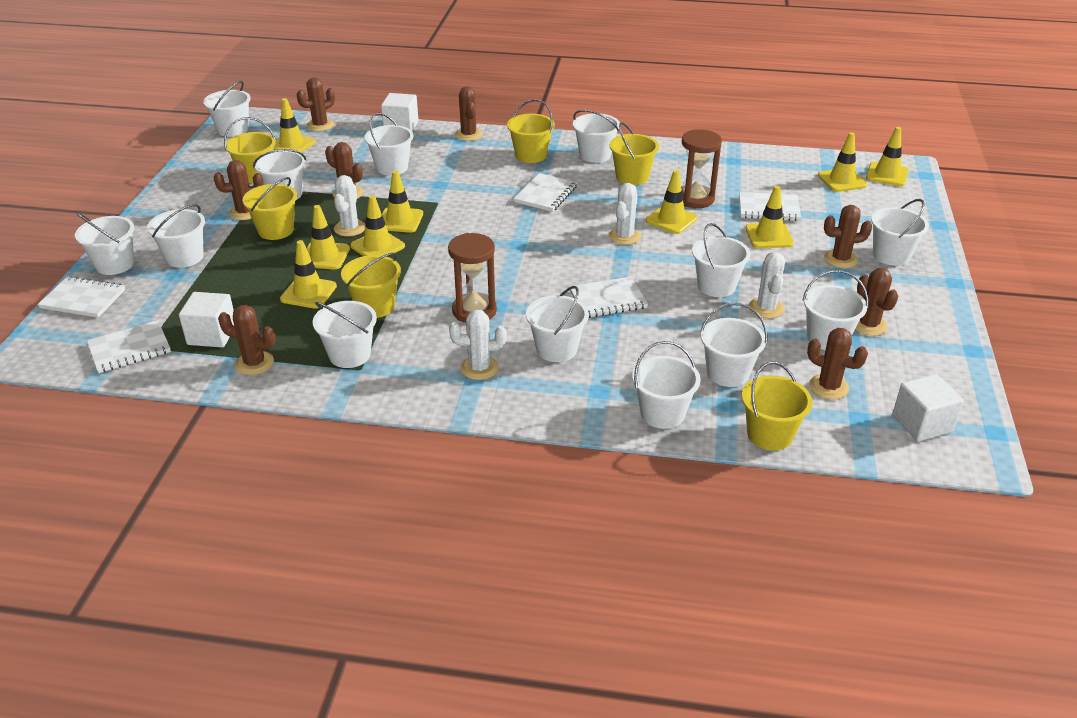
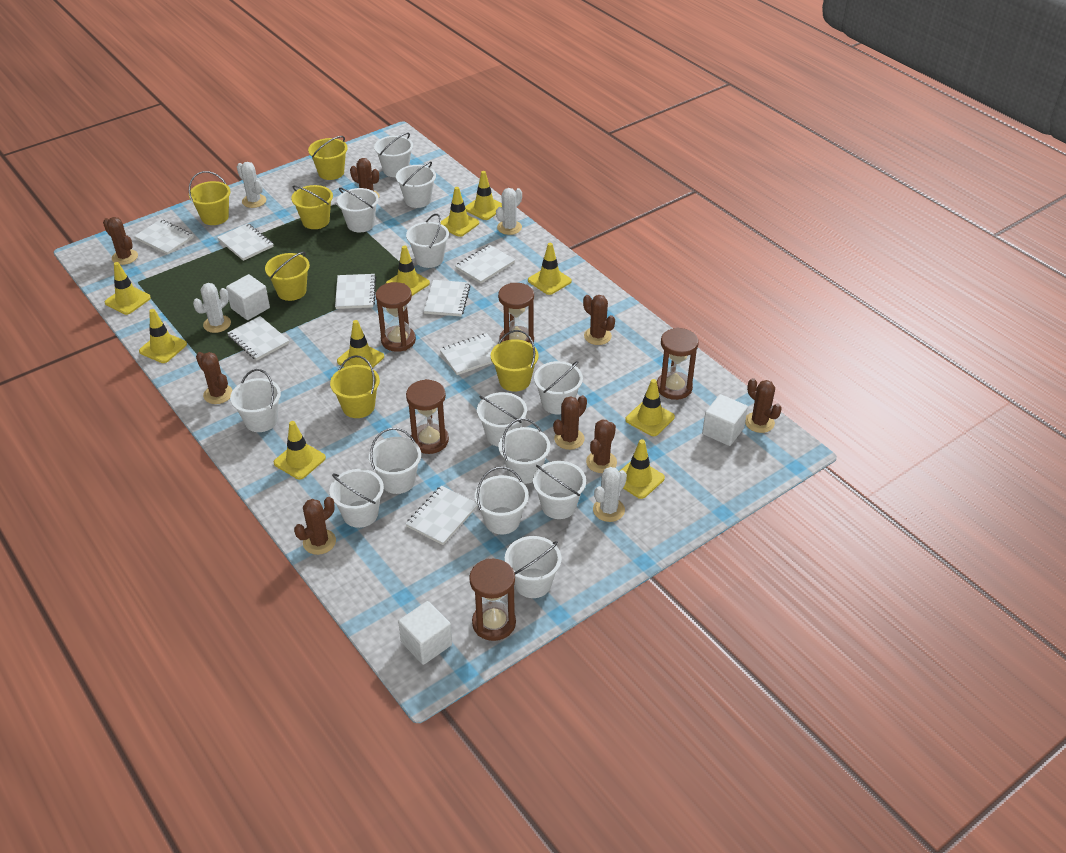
brown hourglass: [448,233,497,323] [681,129,722,208] = 2 -> [376,282,416,352] [406,379,449,454] [469,559,516,641] [498,283,534,343] [657,327,699,400] = 5
white notebook: [38,276,125,318] [87,320,171,373] [514,173,577,212] [569,277,648,318] [739,192,801,221] = 5 -> [134,219,194,255] [217,223,274,261] [227,316,289,360] [335,274,376,309] [406,485,478,545] [424,280,471,316] [440,333,496,375] [455,245,515,284] = 8
yellow traffic cone: [274,98,316,152] [280,240,337,309] [306,205,350,270] [350,195,405,256] [382,171,423,233] [646,170,698,234] [746,186,794,248] [818,132,867,192] [866,127,909,186] = 9 -> [105,262,151,315] [139,309,187,363] [274,421,326,480] [337,320,384,368] [386,245,430,296] [441,187,479,237] [465,171,502,220] [528,243,572,295] [620,439,665,499] [625,379,675,436] = 10

